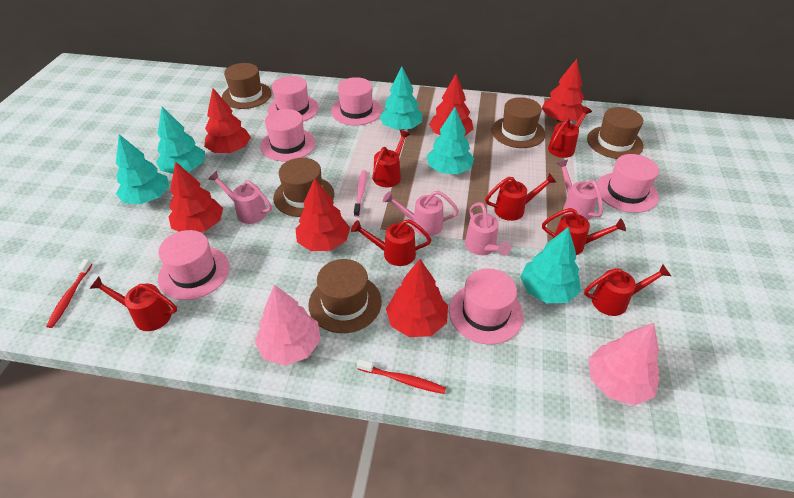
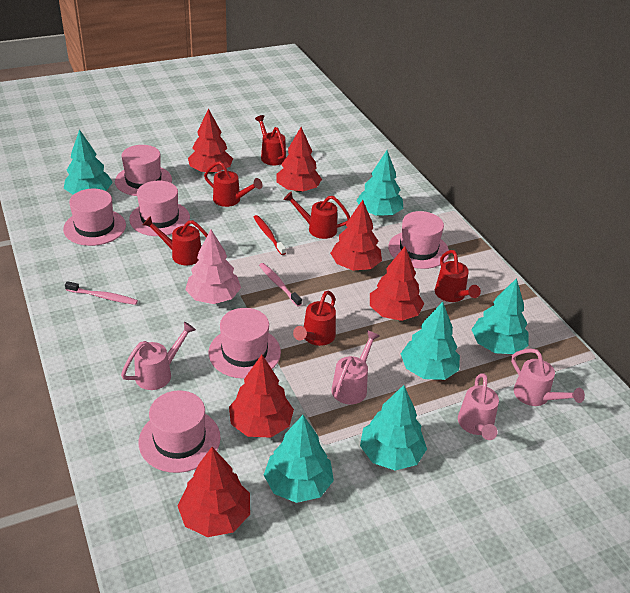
brown hat: [222,63,272,109] [273,158,334,217] [308,259,382,333] [492,97,545,148] [587,107,644,159] = 5 -> none = 0
pink toothbrush: [354,170,367,217] = 1 -> [65,281,138,305] [259,263,302,307] = 2
pink tree: [255,284,321,366] [589,323,660,405] = 2 -> [185,230,241,304] = 1
red toothbrush: [46,259,92,328] [357,359,446,394] = 2 -> [254,215,286,255] = 1
red watering can: [89,277,177,331] [351,219,432,266] [372,130,410,187] [485,173,557,221] [542,208,626,255] [548,106,592,158] [584,264,671,316] = 7 -> [143,216,208,265] [204,161,262,207] [255,115,286,165] [283,191,350,239] [293,291,336,346] [435,250,481,302] = 6
turquoise tree: [116,134,169,204] [156,107,205,174] [379,67,423,130] [427,107,474,174] [520,227,581,303] = 5 -> [64,129,113,195] [264,415,334,503] [356,150,403,216] [360,385,427,471] [401,302,460,380] [471,278,529,354] = 6

